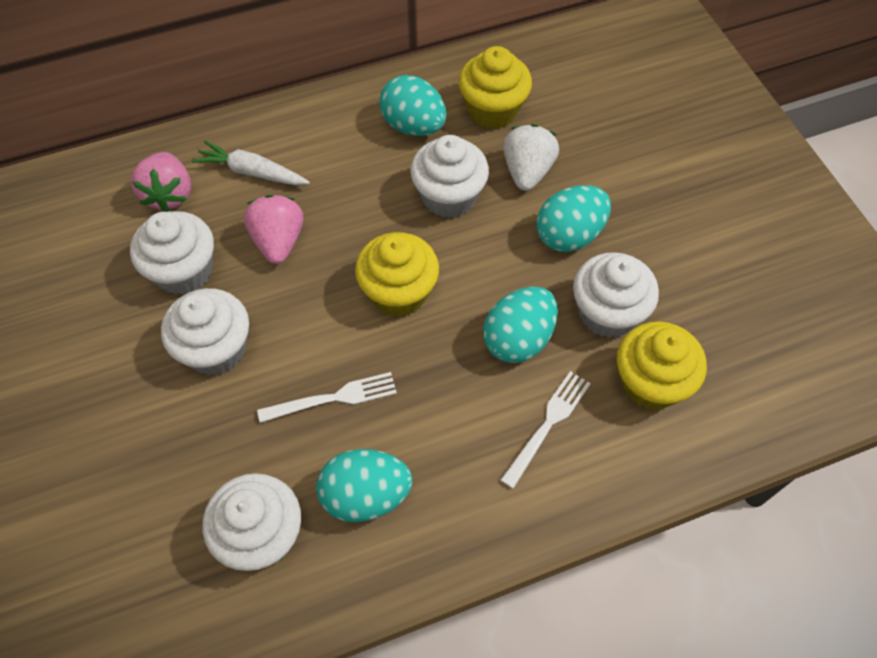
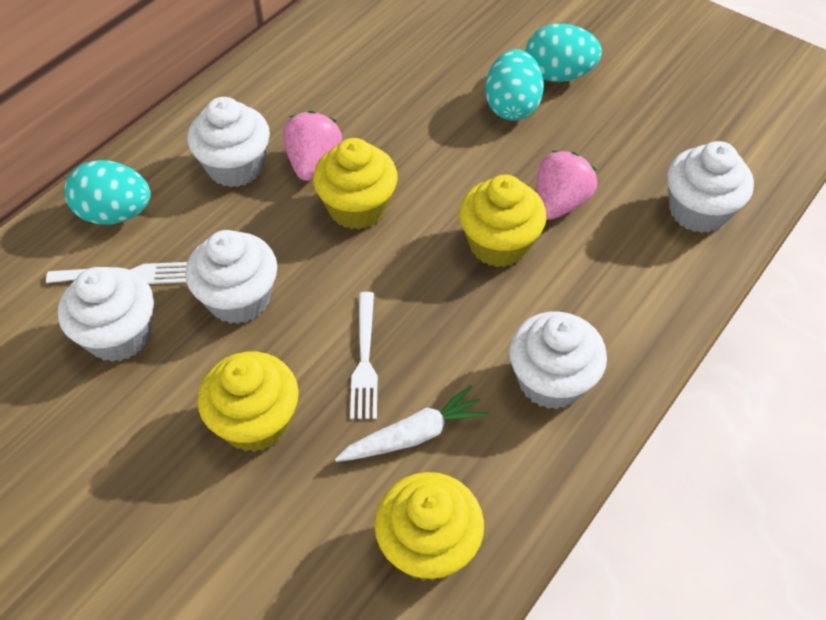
turquoise egg: [316,449,412,522] [380,75,447,136] [483,287,558,363] [536,185,611,252] = 4 -> [64,160,151,225] [485,49,544,121] [525,24,602,82] = 3
white strawberry: [503,124,559,191] = 1 -> none = 0
yellow cupcake: [355,232,439,317] [459,46,532,129] [617,321,707,410] = 3 -> [198,352,299,452] [313,138,398,230] [374,472,484,581] [459,175,547,267] = 4

